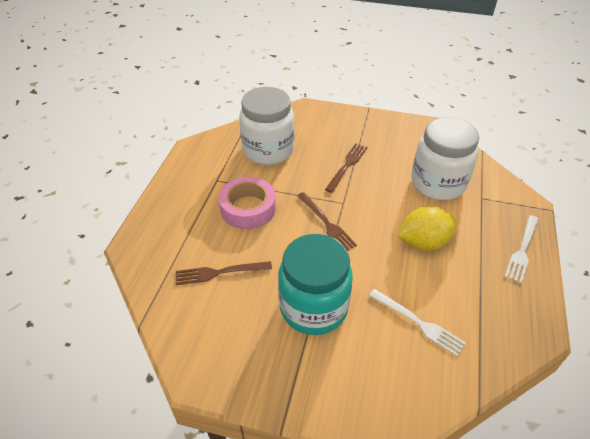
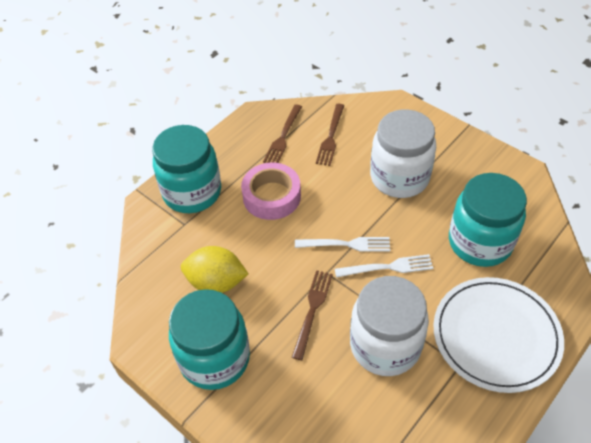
turquoise jar: [278,234,353,335] = 1 -> [152,125,221,213] [169,289,250,390] [449,173,527,267] = 3
white plate: none = 0 -> [434,277,564,393] = 1

